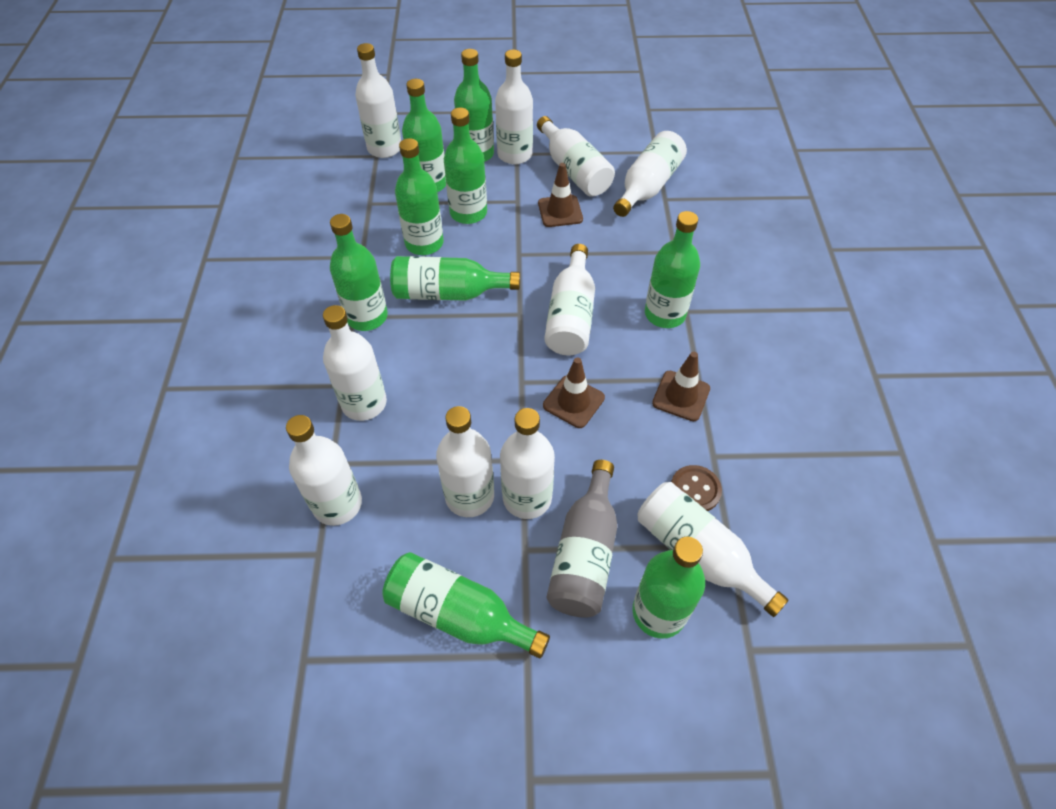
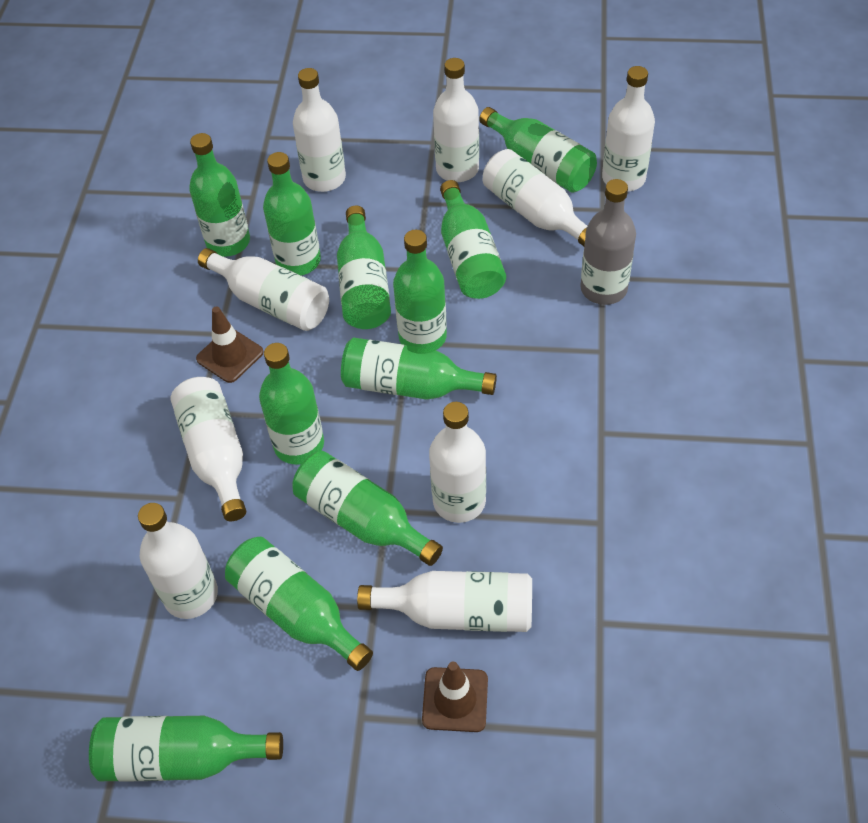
brown button: [671,465,722,511] = 1 -> none = 0
brown traffic cone: [538,163,583,227] [543,357,605,428] [652,352,710,421] = 3 -> [196,307,264,383] [422,662,488,732] = 2
green bottle: [330,214,388,331] [382,552,550,659] [390,256,520,301] [395,138,444,255] [402,79,446,192] [444,108,487,224] [454,49,494,162] [632,537,705,639] [645,211,700,328] = 9 -> [89,716,283,782] [189,133,250,257] [225,537,373,671] [259,343,324,464] [263,152,321,275] [292,451,443,566] [337,206,391,329] [341,338,497,400] [393,230,447,350] [440,180,506,299] [479,107,597,193] = 11
white bottle: [286,415,362,526] [323,305,387,421] [355,43,401,158] [436,406,494,517] [495,50,533,165] [500,408,555,519] [537,116,615,197] [544,244,595,356] [613,131,687,217] [637,482,788,617] = 10 -> [138,503,218,619] [171,377,246,522] [198,248,329,331] [293,68,346,192] [357,571,532,632] [429,402,486,523] [433,58,479,182] [483,149,587,246] [602,66,655,192] = 9

